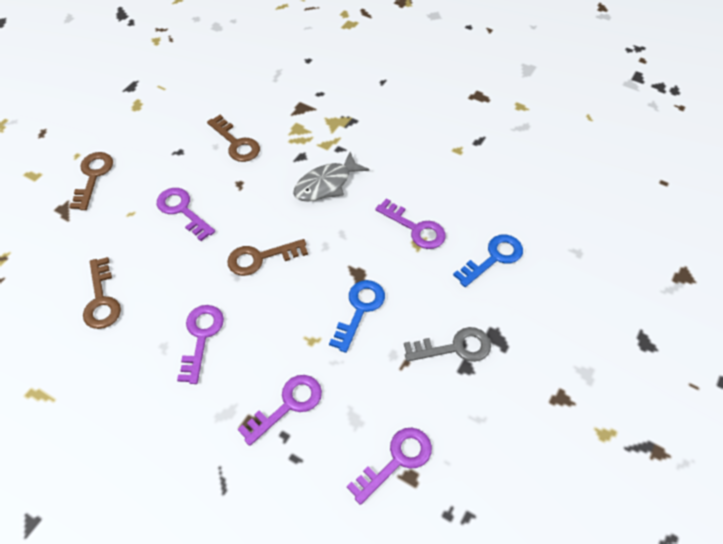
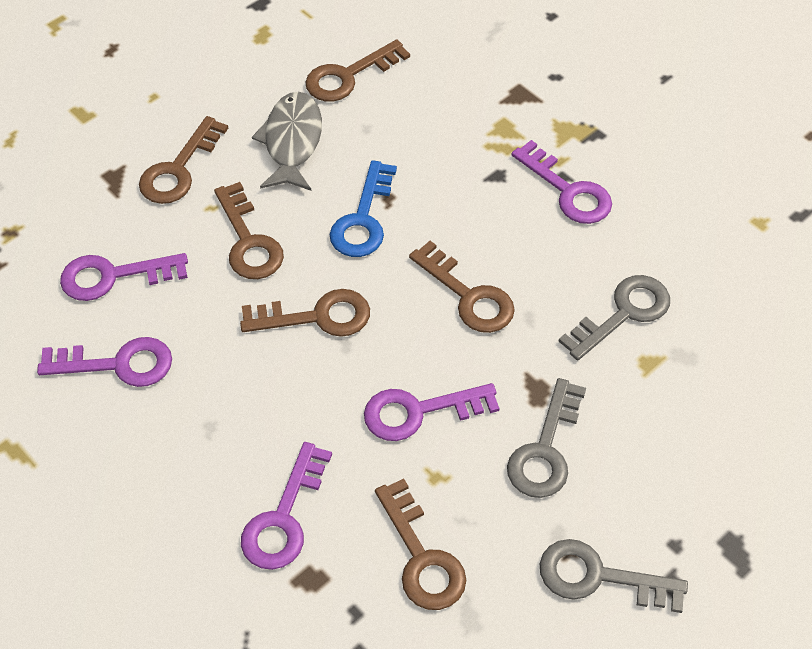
blue key: [329,280,385,353] [453,234,523,287] = 2 -> [329,160,397,257] = 1
brown key: [69,152,113,210] [83,257,121,329] [207,115,260,162] [227,239,308,276] = 4 -> [139,116,228,204] [214,182,284,279] [240,289,370,337] [305,39,410,102] [375,479,466,610] [409,241,515,333] = 6
grey key: [404,327,491,362] = 1 -> [507,378,586,498] [540,539,688,613] [559,275,670,360] = 3

